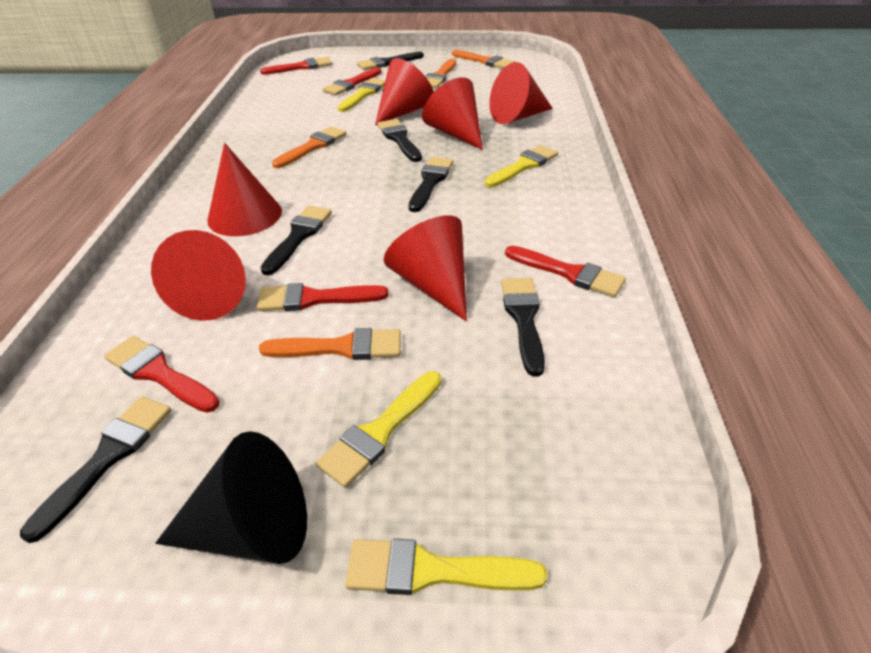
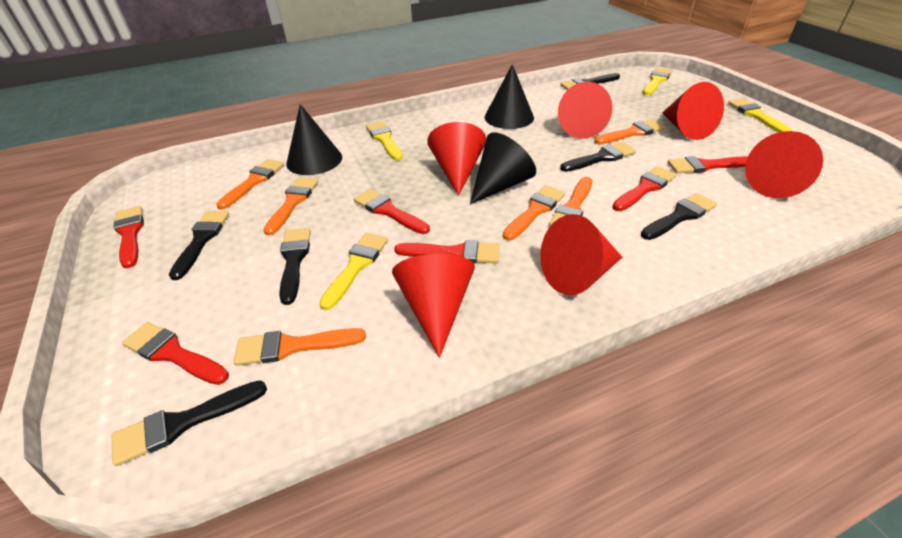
black cone: [155,431,307,564] = 1 -> [286,104,342,175] [470,133,536,204] [485,64,534,129] = 3
orange brush: [259,328,401,360] [272,126,347,168] [425,59,456,88] [452,50,515,69] = 4 -> [216,159,284,210] [234,328,366,366] [263,177,318,235] [503,185,565,241] [549,177,592,226] [594,119,666,144] = 6
red brush: [104,336,220,413] [257,283,388,311] [260,57,332,75] [322,67,382,96] [505,246,626,297] = 5 -> [114,206,144,268] [122,322,229,385] [353,189,430,234] [394,240,500,264] [612,166,676,211] [667,156,748,173] = 6

